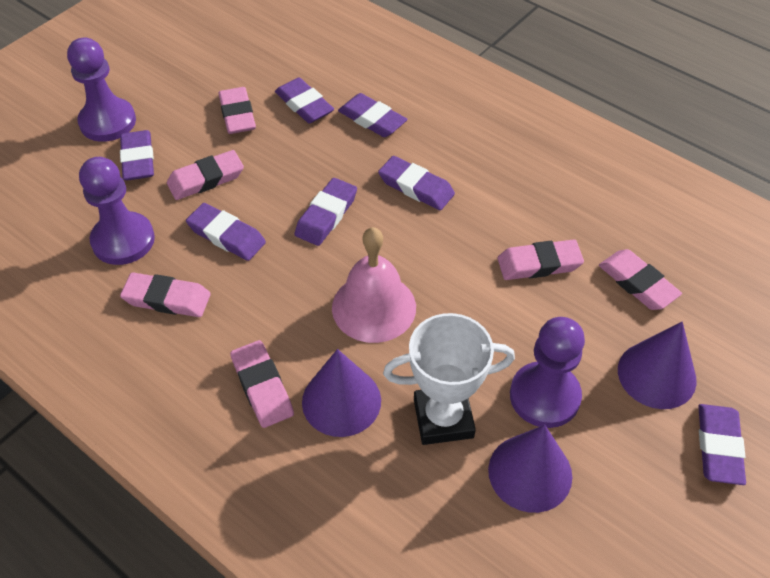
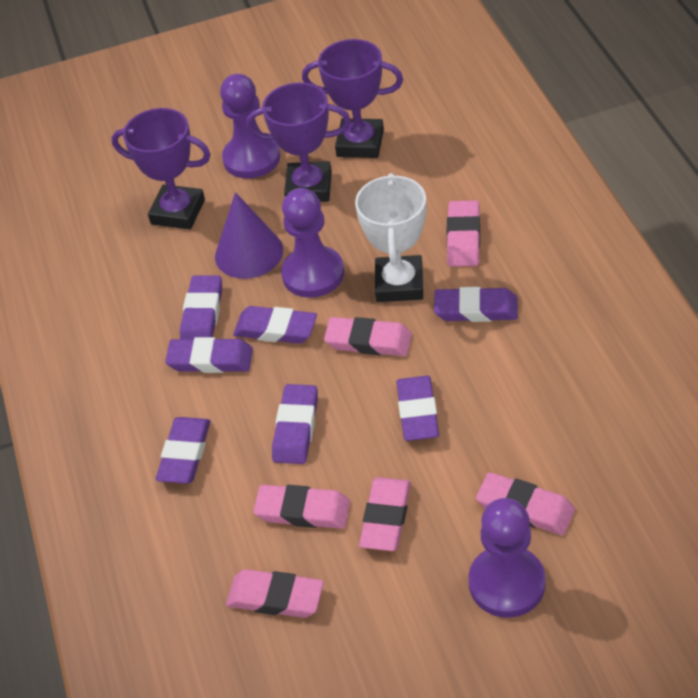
pink bell: [332,227,416,343] = 1 -> none = 0
purple cone: [302,349,381,437] [488,425,572,513] [618,322,697,409] = 3 -> [215,192,283,279] = 1
purple trophy: none = 0 -> [111,108,211,229] [246,83,351,202] [302,39,403,158] = 3

